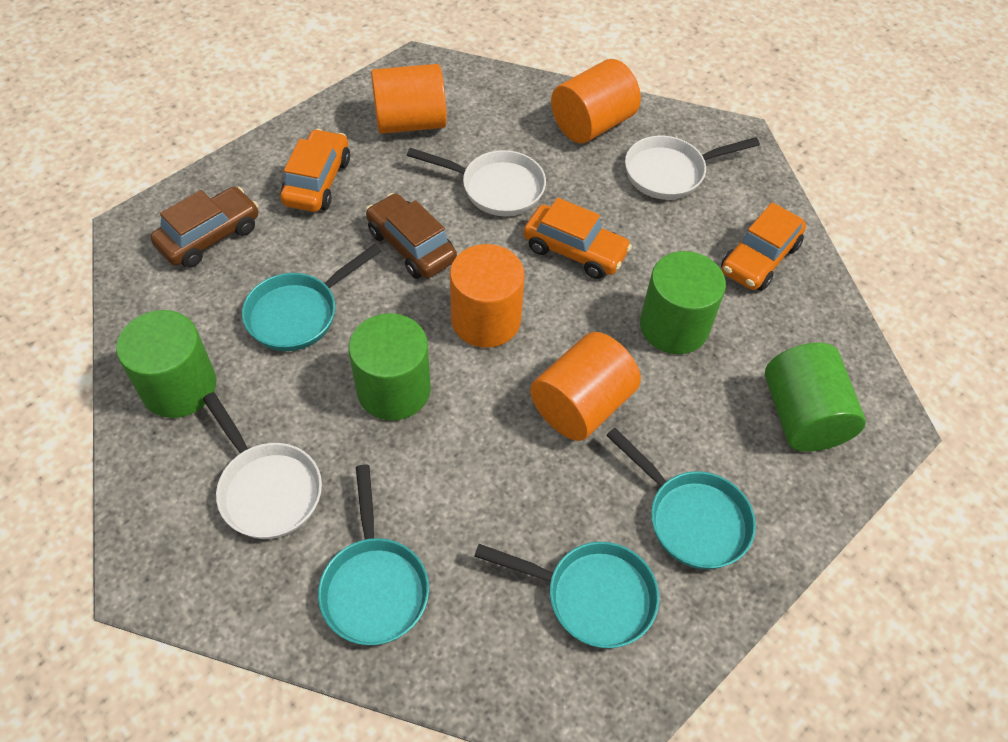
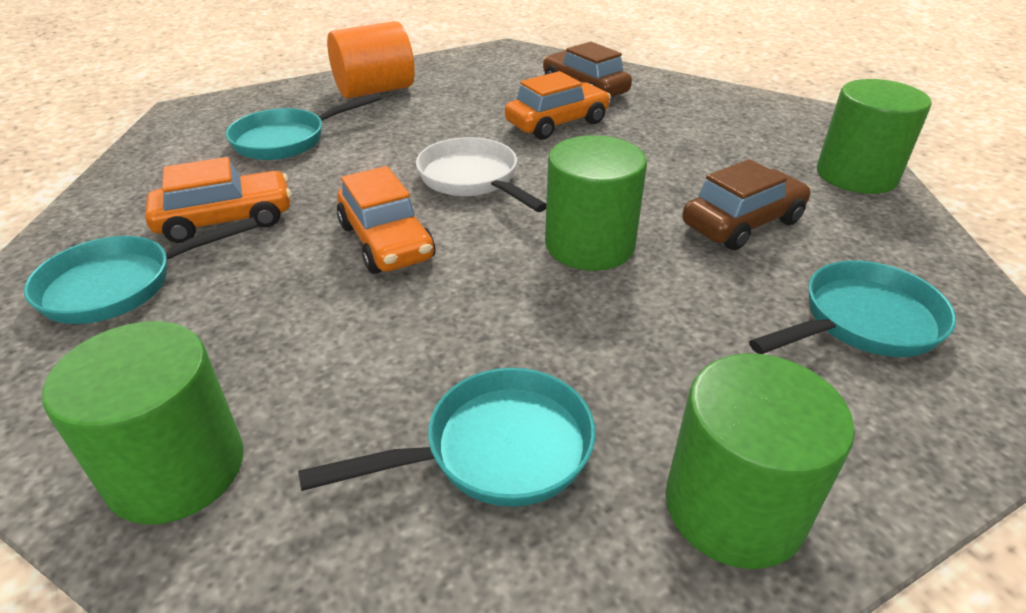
orange cylinder: [371,64,447,134] [450,244,525,348] [530,332,641,441] [551,59,641,143] = 4 -> [327,21,415,99] = 1
white pan: [203,392,322,539] [407,148,546,216] [625,136,760,200] = 3 -> [416,137,546,212] = 1

